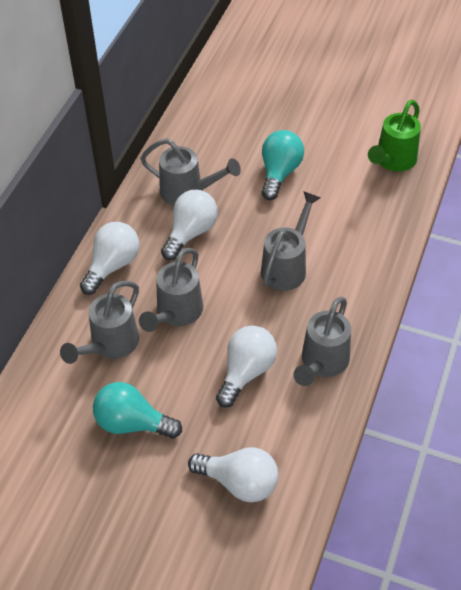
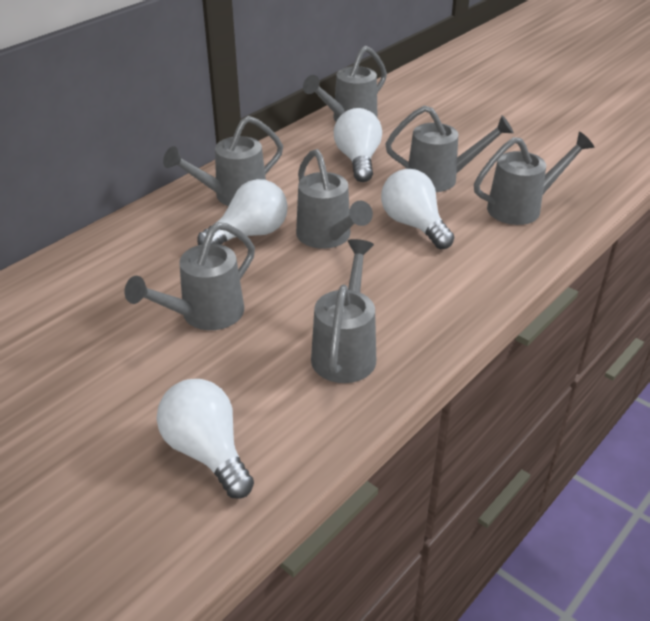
green watering can: [368,99,421,172] = 1 -> none = 0
grey watering can: [60,281,139,364] [139,248,203,332] [140,138,241,205] [261,191,321,291] [294,297,351,386] = 5 -> [125,222,255,330] [163,116,283,206] [296,149,373,249] [303,46,387,122] [311,239,376,383] [385,105,514,192] [474,131,595,225] = 7
turquoise light bulb: [93,382,182,439] [262,130,304,200] = 2 -> none = 0

